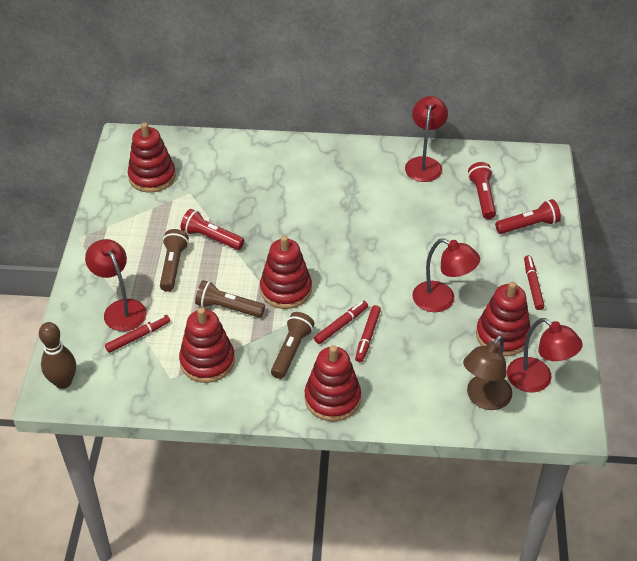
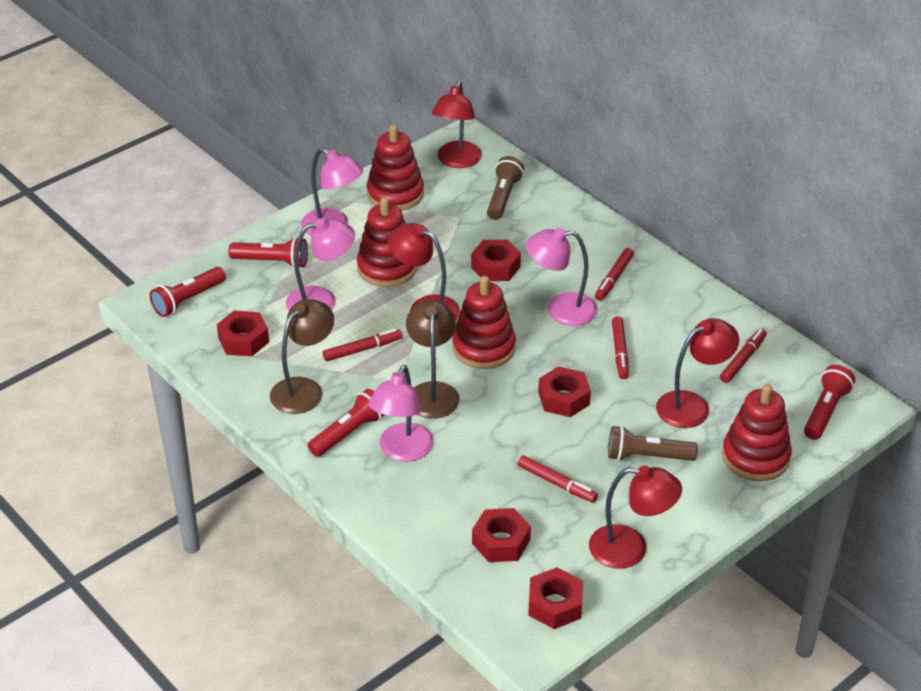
brown bowling pin: [39,322,76,389] = 1 -> none = 0
brown flashlight: [160,229,189,292] [195,280,265,318] [271,312,315,379] = 3 -> [487,156,524,220] [608,426,698,461] = 2
brown lamp: [463,335,512,410] = 1 -> [270,299,334,414] [406,300,460,419] = 2
pink lamp: none = 0 -> [286,218,355,311] [301,148,363,236] [369,365,434,462] [526,227,597,326] = 4
red flashlight: [181,209,244,250] [468,162,496,219] [495,199,561,234] = 3 -> [150,267,226,317] [229,237,308,268] [308,389,384,457] [804,365,855,440] = 4
red marker: [105,315,170,353] [314,301,368,344] [355,305,381,362] [524,255,544,310] = 4 -> [323,329,402,361] [518,455,598,503] [595,248,634,301] [612,316,629,379] [720,329,767,383] = 5
red nut: none = 0 -> [217,310,269,357] [471,240,521,281] [472,508,531,562] [528,567,583,629] [538,366,591,417] = 5
red stacking toy: [128,122,176,193] [179,307,235,383] [260,235,312,309] [305,345,361,422] [476,281,531,356] = 5 -> [357,197,417,287] [367,124,424,211] [452,276,516,369] [722,384,792,481] = 4

